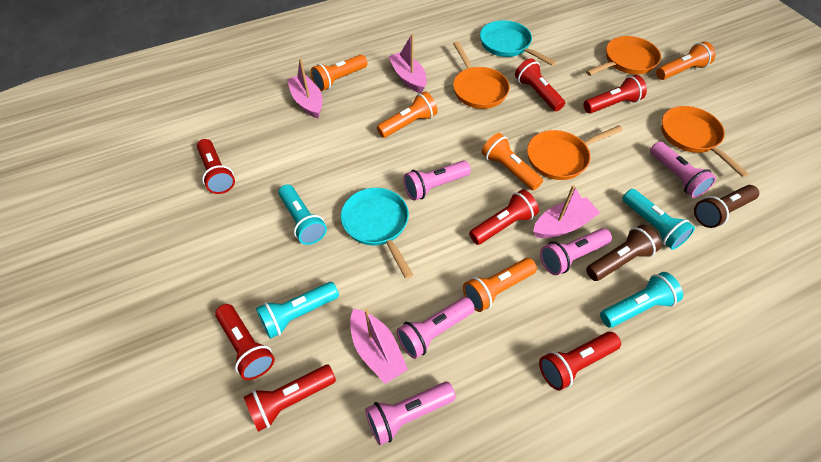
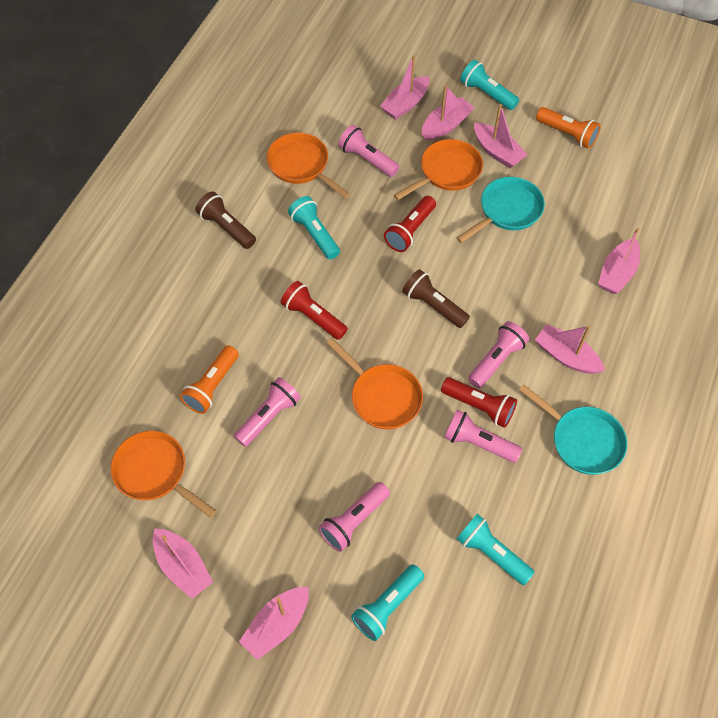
orange flashlight: [311,55,367,91] [377,91,438,138] [463,258,537,312] [482,133,543,190] [656,42,715,80] = 5 -> [180,346,239,414] [536,107,601,149] = 2
pink boat: [287,58,322,118] [350,309,408,384] [388,34,427,93] [533,185,600,238] = 4 -> [153,529,213,599] [239,587,309,660] [380,55,429,120] [422,85,475,140] [474,104,527,168] [535,324,605,374] [598,228,640,294] = 7
red flashlight: [197,139,235,194] [215,304,275,380] [244,365,336,432] [469,189,539,245] [515,58,565,111] [539,332,621,391] [584,75,647,114] = 7 -> [281,281,348,340] [384,196,436,252] [441,377,517,428] = 3

